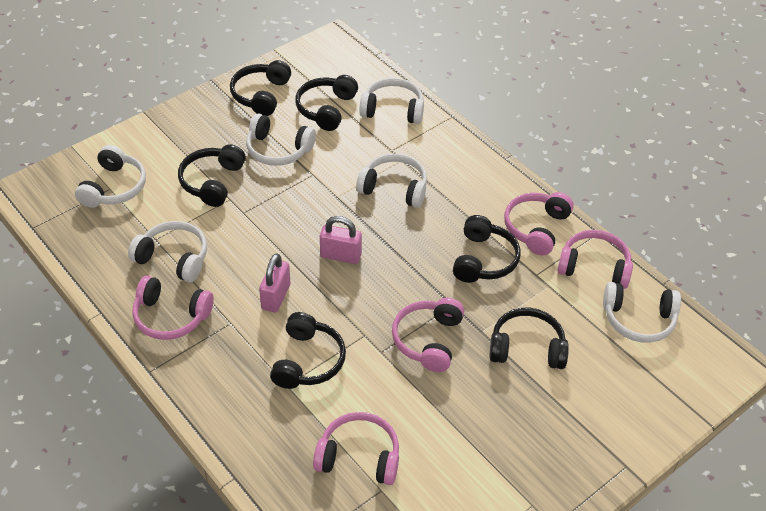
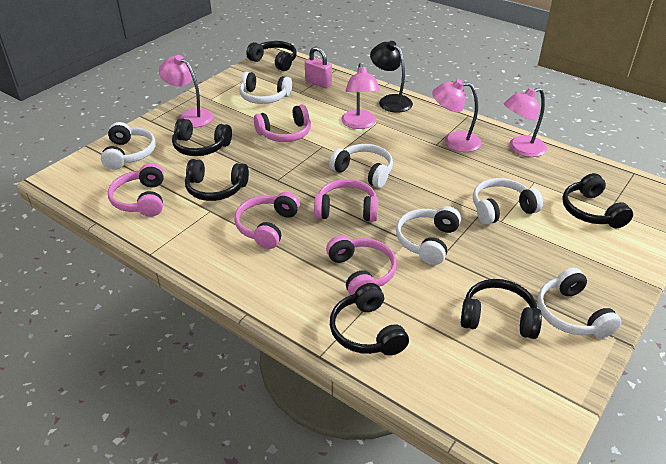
black lamp: none = 0 -> [370,41,413,113] = 1
pink lamp: none = 0 -> [159,55,214,128] [341,63,380,129] [432,79,481,152] [504,88,547,157] = 4
pink padlock: [259,253,291,312] [320,216,362,264] = 2 -> [305,46,332,88] = 1

